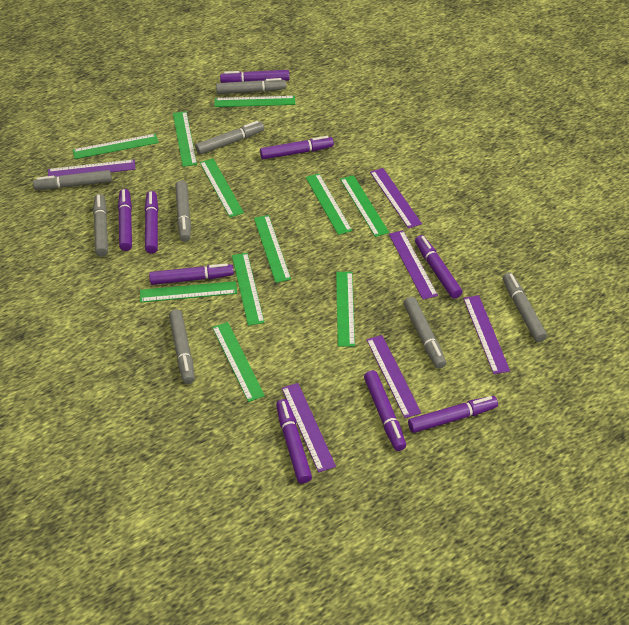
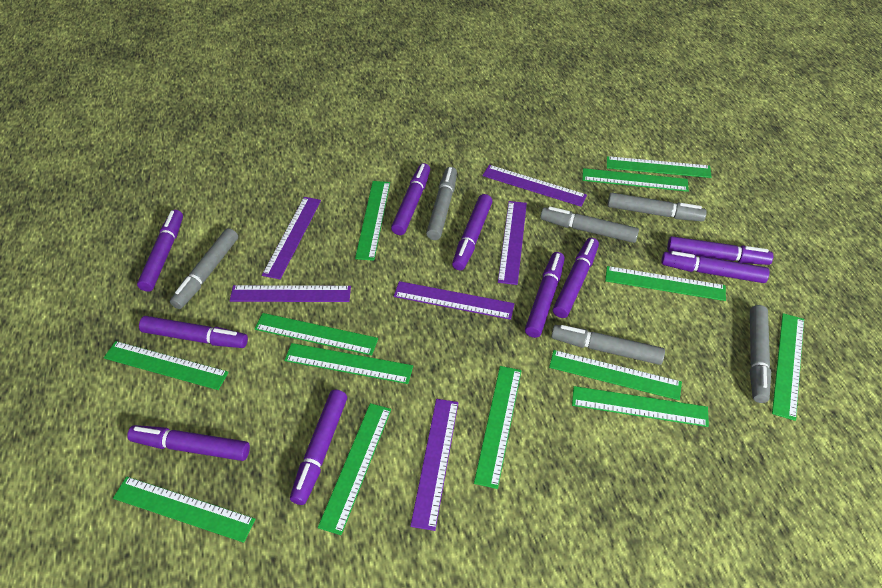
green ruler: [73,134,158,159] [140,281,237,303] [173,111,197,167] [200,158,244,217] [212,322,265,402] [214,96,295,107] [232,253,265,326] [254,215,291,283] [306,174,352,235] [336,272,355,346] [340,175,389,237] = 11 -> [104,341,229,390] [113,476,256,543] [254,313,378,355] [284,343,413,384] [318,403,391,535] [355,181,390,261] [474,366,521,489] [549,350,682,400] [572,386,709,427] [582,168,689,192] [605,266,726,301] [607,156,712,178] [772,313,804,421] = 13
grey marker: [33,170,112,190] [93,194,108,256] [169,310,195,384] [175,180,191,242] [195,121,264,155] [216,78,286,94] [403,297,446,369] [503,272,547,342] = 8 -> [170,228,238,309] [426,167,457,240] [540,206,639,243] [551,325,665,365] [608,193,707,221] [750,305,771,403] = 6
purple marker: [118,189,132,251] [145,191,158,254] [149,263,234,285] [220,70,289,83] [260,136,334,160] [276,399,312,484] [364,370,406,451] [408,396,498,433] [415,235,462,299] = 9 -> [127,425,250,461] [137,210,183,292] [139,316,248,348] [290,390,347,505] [391,163,430,235] [452,194,492,271] [525,252,565,338] [553,238,599,318] [661,251,769,283] [667,236,773,265] = 10

